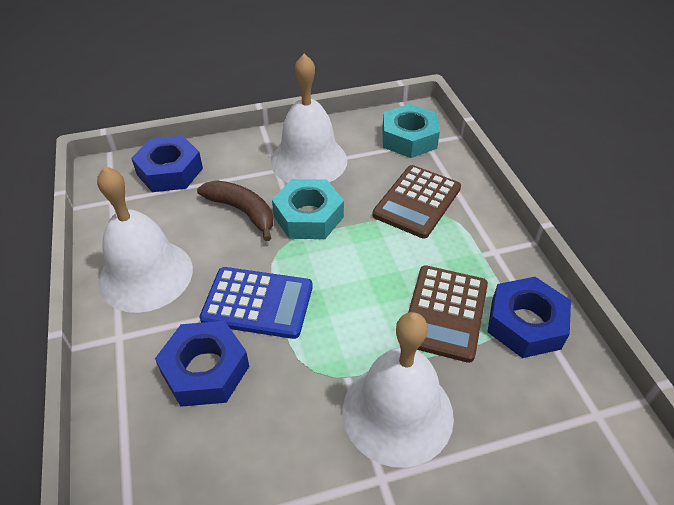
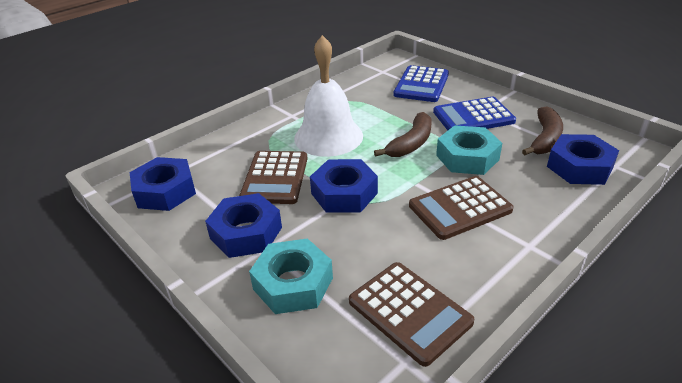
blue calculator: [200,267,313,339] = 1 -> [393,65,449,102] [433,97,516,130] = 2
blue nut: [131,136,203,192] [155,321,249,407] [488,277,571,358] = 3 -> [130,157,196,211] [205,193,282,258] [310,159,378,213] [547,134,619,185] = 4
brown banana: [197,180,273,241] = 1 -> [374,112,432,157] [522,106,563,155] = 2
brown calculator: [372,165,461,239] [408,265,488,363] = 2 -> [239,151,308,204] [349,262,474,367] [409,176,513,240] = 3
white bell: [97,166,193,313] [270,54,347,183] [342,312,454,468] = 3 -> [294,35,363,157] = 1

